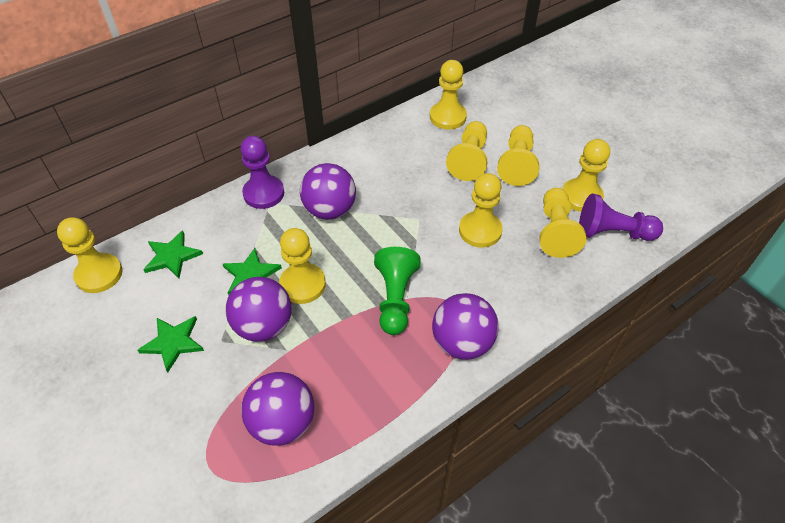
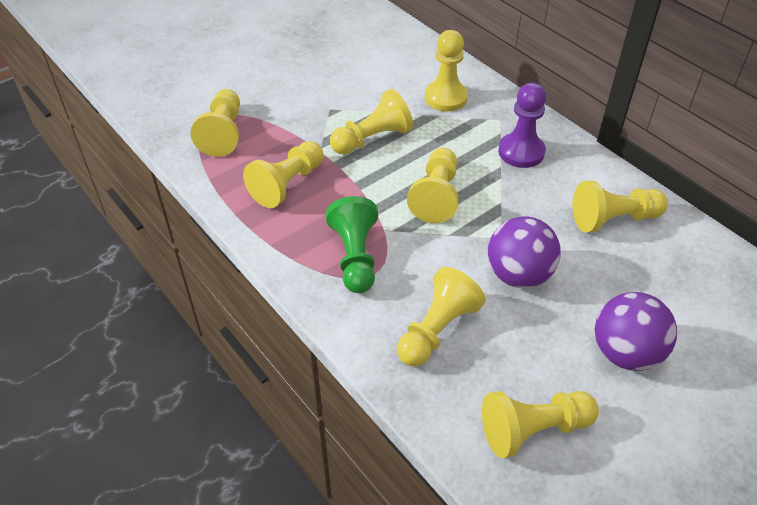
green star: [138,316,204,372] [143,231,203,278] [223,248,282,295] = 3 -> none = 0
purple ball: [225,277,292,342] [241,372,314,446] [300,163,356,220] [432,293,499,360] = 4 -> [488,216,561,288] [595,292,677,371] = 2
purple pawn: [240,136,284,209] [579,194,663,241] = 2 -> [498,83,546,168] = 1

